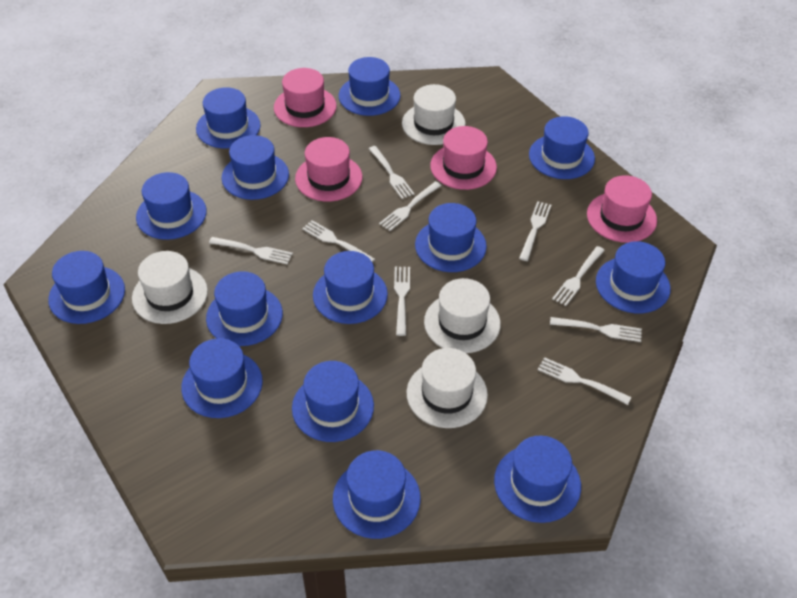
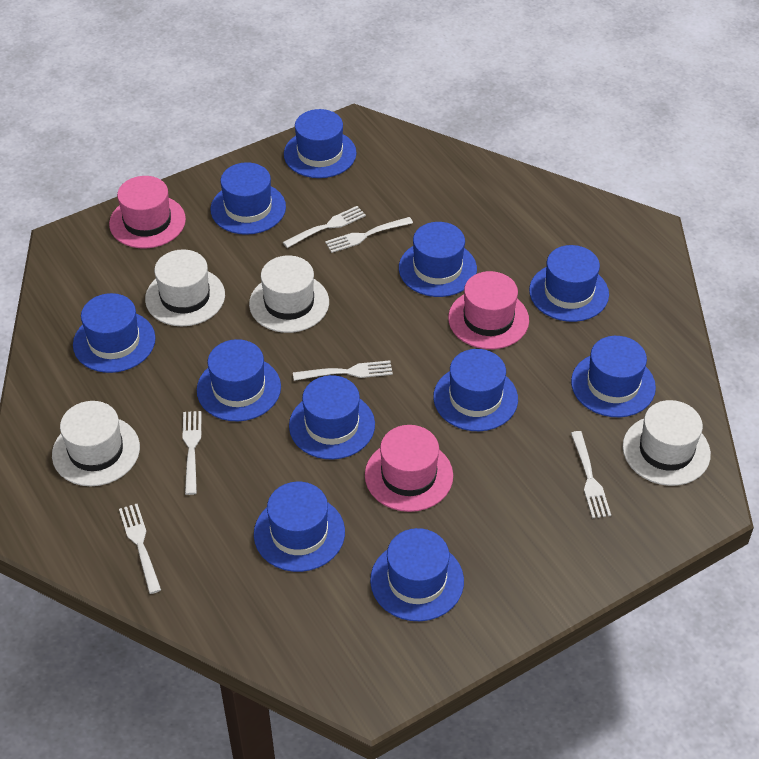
blue hat: [48,251,125,324] [136,172,207,240] [181,338,263,418] [196,87,261,148] [206,271,283,346] [222,135,289,200] [292,361,374,442] [313,251,388,324] [333,450,421,539] [339,57,401,116] [415,203,487,272] [494,436,581,523] [529,116,595,179] [596,241,671,314] = 14 -> [73,293,156,373] [197,339,281,421] [210,162,286,235] [254,482,345,572] [284,109,357,178] [289,375,375,460] [370,528,464,621] [399,222,477,297] [433,349,518,431] [529,245,609,322] [571,336,656,417] = 11
pink hat: [274,68,337,127] [295,137,362,202] [430,126,497,190] [587,175,657,243] = 4 -> [109,176,186,249] [365,425,453,512] [448,271,529,349] = 3
white fork: [209,237,293,265] [302,220,375,263] [369,146,415,199] [379,181,442,231] [394,267,410,336] [519,201,551,261] [538,357,632,405] [550,317,642,342] [552,246,605,306] = 9 -> [119,504,161,594] [183,411,202,495] [283,206,366,248] [293,360,393,381] [325,217,413,253] [571,431,611,519] = 6

